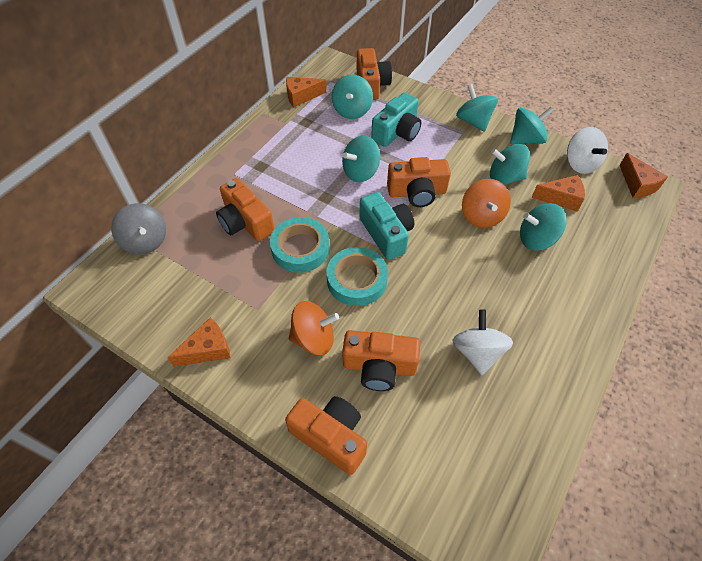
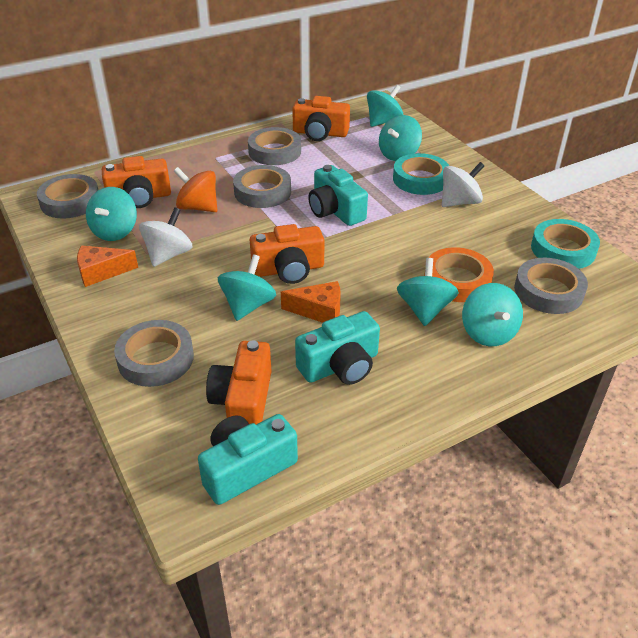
grey spinning top: [111,203,166,254] = 1 -> none = 0
grey tape: none = 0 -> [37,174,98,219] [114,320,194,387] [233,165,291,208] [248,127,301,165] [514,258,588,314] = 5
orange camera: [216,178,274,241] [285,396,367,475] [342,330,420,391] [357,48,392,100] [387,157,451,207] = 5 -> [102,156,171,208] [206,340,272,424] [250,224,325,284] [292,96,350,141] = 4
orange cheese: [167,317,231,367] [286,77,326,107] [531,175,585,212] [619,153,668,198] = 4 -> [77,245,138,287] [281,281,341,323] = 2
orange spinning top: [289,301,339,355] [462,179,511,228] = 2 -> [174,167,217,212] = 1
orange tape: none = 0 -> [424,247,494,302] = 1
turquoise camera: [359,192,414,260] [371,92,421,147] = 2 -> [198,414,298,505] [295,311,380,385] [308,165,368,226] = 3

